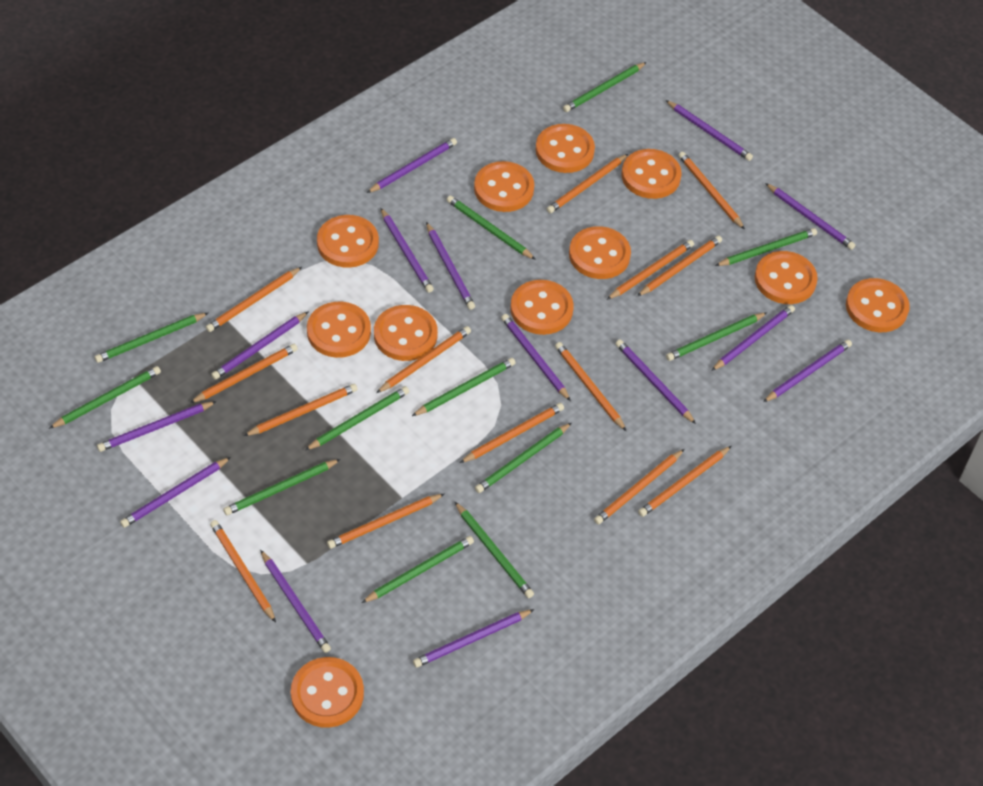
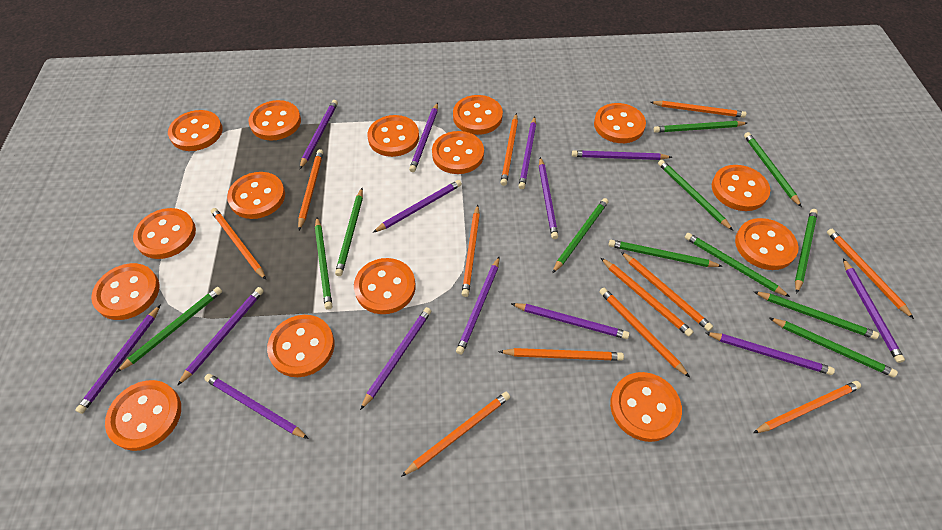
orange button: [291,657,364,728] [307,302,371,358] [317,215,379,268] [374,305,438,361] [474,161,534,212] [510,280,574,335] [535,124,595,173] [569,226,631,279] [622,149,682,199] [755,251,818,304] [846,278,910,332] = 11 -> [91,263,160,320] [105,380,181,451] [133,208,196,259] [168,110,223,151] [227,172,285,219] [248,100,301,141] [267,315,335,377] [354,258,416,314] [368,115,419,157] [432,131,484,174] [453,95,503,135] [594,103,646,143] [610,372,682,442] [712,165,770,211] [735,218,799,270] = 15
orange pencil: [190,344,298,403] [206,267,302,332] [210,520,276,623] [244,384,358,436] [327,494,444,549] [376,326,471,393] [460,403,564,463] [547,154,628,213] [555,342,626,431] [594,449,684,525] [607,240,694,300] [637,236,722,296] [638,446,731,517] [678,151,745,230] = 14 -> [211,208,266,280] [298,149,323,230] [401,392,510,477] [462,205,480,297] [498,348,624,361] [500,113,518,186] [599,287,690,377] [601,258,693,337] [621,252,713,331] [650,101,746,118] [753,381,861,433] [827,229,914,319] = 12

